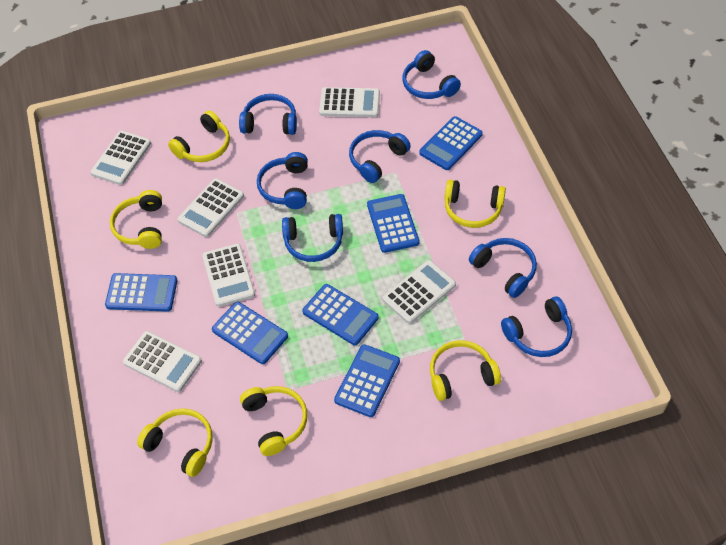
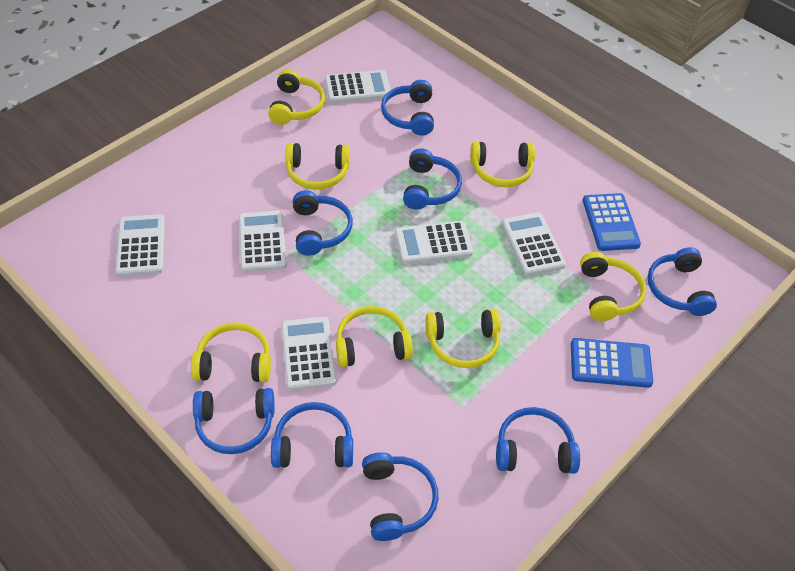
blue calculator: [105,273,177,312] [212,301,288,364] [302,284,379,345] [334,344,400,417] [367,194,419,253] [419,116,483,170] = 6 -> [571,338,653,388] [583,193,641,251] = 2
blue headphones: [239,94,297,135] [257,152,308,209] [282,214,343,262] [349,130,411,183] [402,50,461,99] [469,238,537,298] [501,297,572,357] = 7 -> [193,388,275,454] [271,402,353,468] [293,190,353,256] [362,452,438,541] [381,80,434,136] [403,148,462,210] [496,407,580,474] [647,247,717,316] = 8
yellow headphones: [110,190,162,249] [137,408,213,477] [168,110,230,162] [240,386,307,456] [430,340,501,401] [444,180,506,228] = 6 -> [191,322,271,382] [268,69,325,125] [285,143,350,190] [336,306,413,367] [425,309,501,368] [470,142,535,187] [580,252,646,321] = 7

